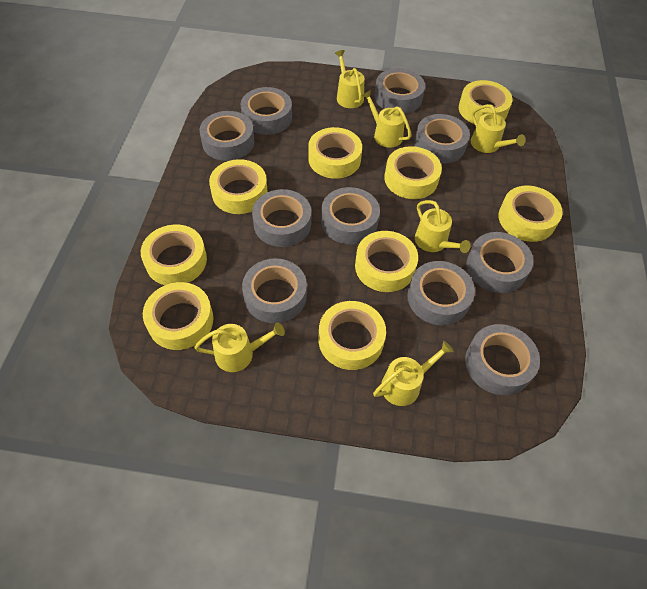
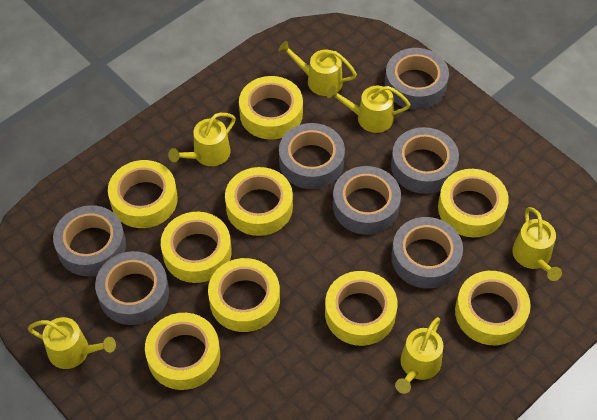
grey tape: [199,111,254,161] [240,87,292,135] [242,258,307,323] [252,189,311,247] [321,187,380,244] [374,68,425,113] [407,261,475,325] [414,114,470,164] [465,324,540,395] [466,232,533,293] = 10 -> [53,205,126,276] [95,251,169,325] [279,123,345,189] [333,166,401,235] [385,48,449,110] [391,127,459,194] [391,217,463,289] = 7

